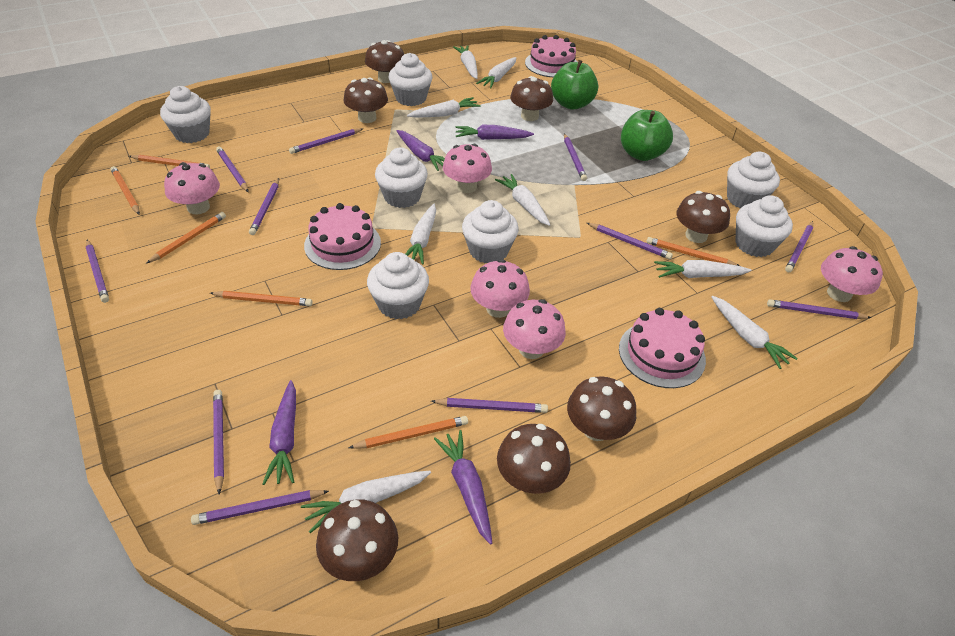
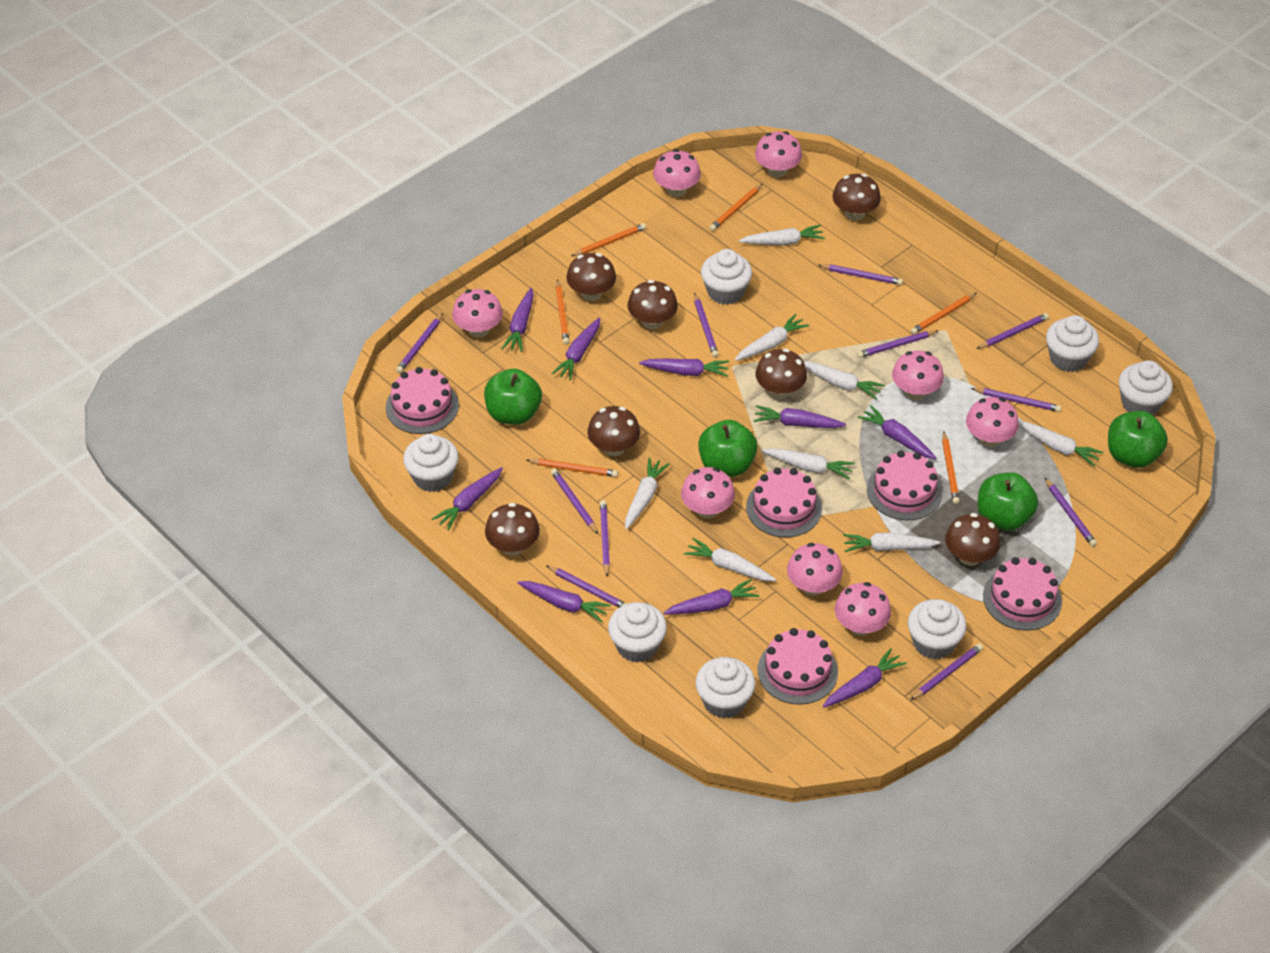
green apple: [551,60,598,110] [621,110,673,161] = 2 -> [484,369,542,425] [698,420,758,477] [978,472,1038,531] [1108,411,1168,468] = 4
pink cake: [304,203,381,270] [525,35,577,77] [619,308,706,388] = 3 -> [386,367,459,434] [746,467,822,538] [758,628,838,705] [867,450,943,520] [983,557,1062,631] = 5
pink mushroom: [164,162,220,215] [443,144,492,193] [470,259,530,318] [503,299,566,359] [821,246,883,302] = 5 -> [452,289,503,338] [653,149,701,197] [681,467,735,518] [755,131,802,178] [787,543,843,596] [835,582,891,636] [892,350,944,400] [966,397,1019,447] = 8
purple carrot: [262,380,296,485] [396,130,445,171] [434,430,492,545] [456,124,534,140] = 4 -> [432,467,503,530] [502,288,534,352] [518,581,611,623] [551,317,600,381] [639,359,729,377] [663,579,760,615] [754,405,846,428] [823,648,907,708] [857,405,937,459] = 9

